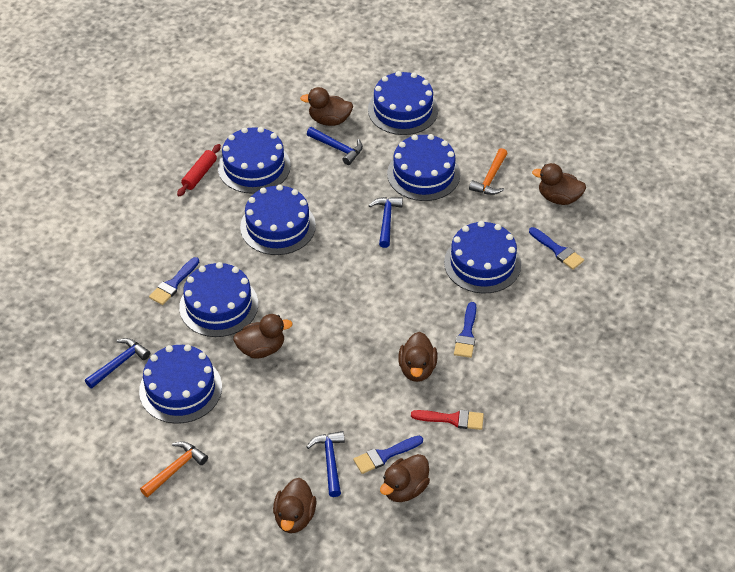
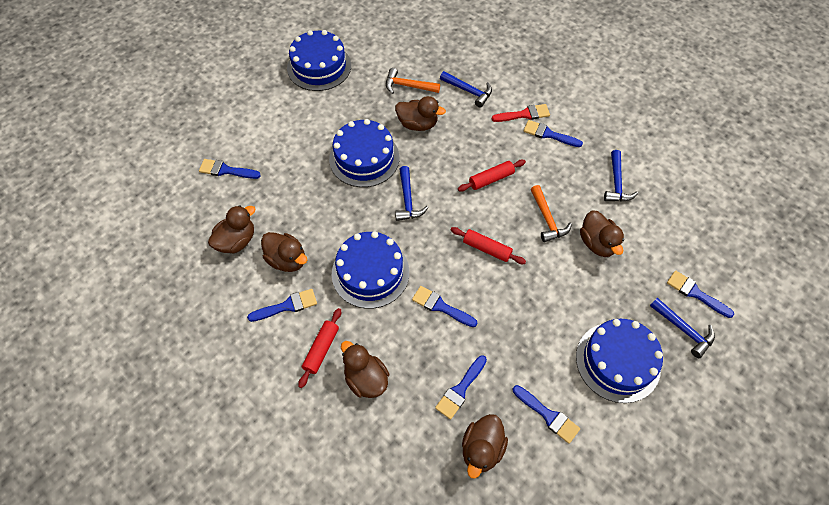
blue brush: [149,257,199,305] [353,436,423,474] [454,302,476,358] [529,227,584,270] = 4 -> [199,159,261,179] [247,289,317,322] [412,286,477,327] [435,355,487,419] [513,385,580,444] [523,120,583,147] [667,270,734,318] = 7
blue cake: [139,344,222,424] [179,262,258,337] [218,127,291,194] [240,185,316,255] [368,71,438,135] [387,134,460,201] [444,221,521,293] = 7 -> [287,30,351,91] [329,119,399,187] [332,231,409,309] [576,319,663,403] = 4
red rolling pin: [177,144,221,196] = 1 -> [298,308,341,388] [451,227,526,264] [458,159,526,192] = 3

